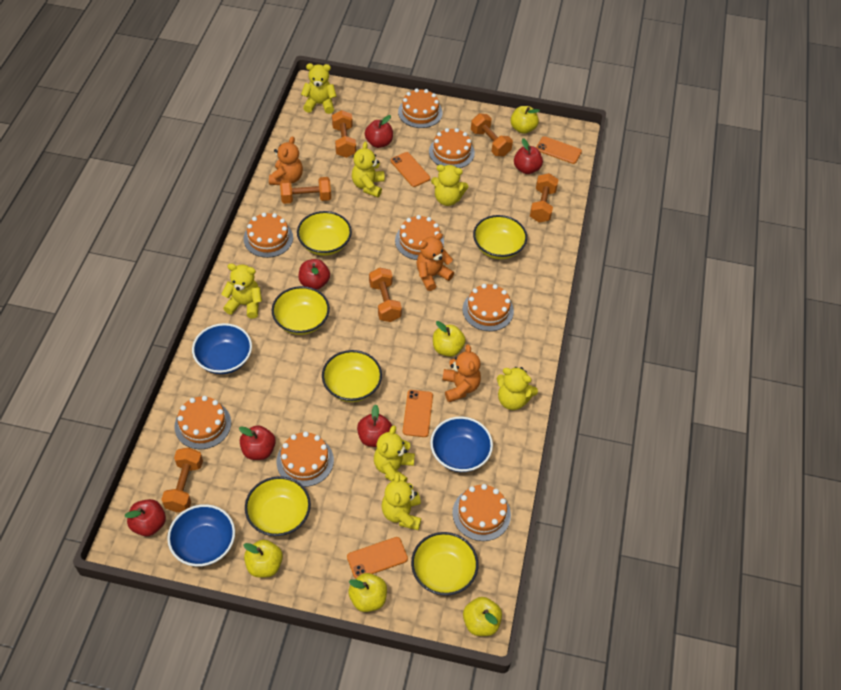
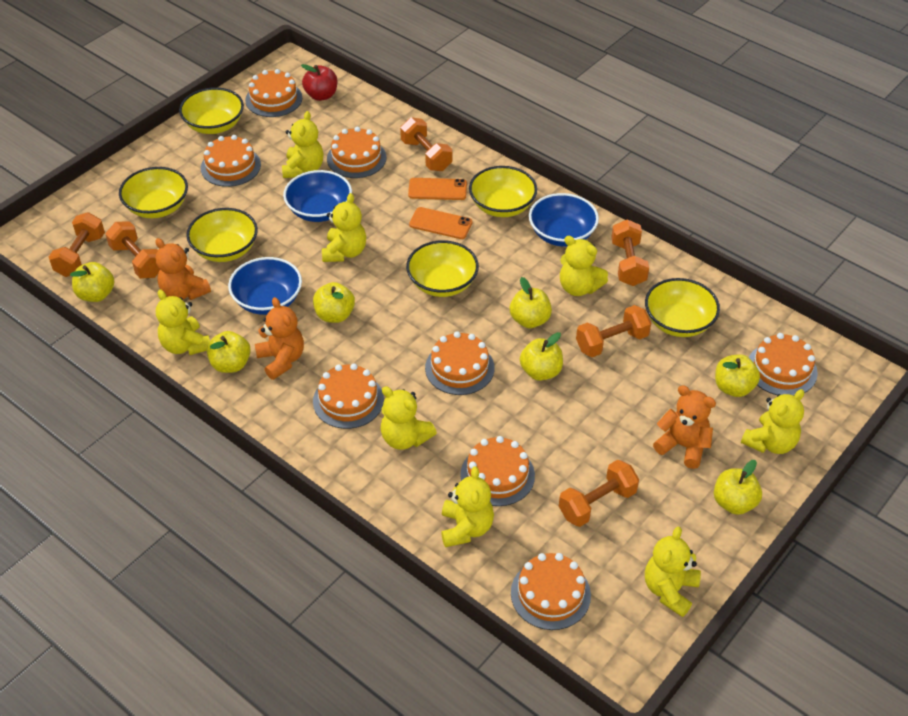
orange phone: [347,537,408,578] [391,152,430,187] [403,390,433,437] [536,136,582,164] = 4 -> [408,178,467,200] [409,207,473,239] = 2
red apple: [125,499,166,536] [239,426,276,460] [298,259,330,290] [357,405,392,447] [365,115,393,148] [514,138,543,174] = 6 -> [301,64,337,101] = 1
yellow apple: [243,540,283,578] [348,573,387,612] [433,321,466,357] [463,597,502,636] [510,106,540,134] = 5 -> [70,262,114,302] [207,331,251,373] [313,282,355,323] [510,277,552,328] [520,332,563,381] [714,460,762,515] [715,354,760,397] = 7
yellow teddy bear: [222,264,262,319] [301,63,337,114] [352,142,385,197] [374,425,415,482] [382,473,421,530] [431,165,468,206] [497,367,538,410] = 7 -> [156,289,210,355] [282,111,324,178] [322,193,366,262] [380,386,437,450] [441,466,494,547] [560,236,608,296] [645,527,701,617] [741,389,804,454] = 8

